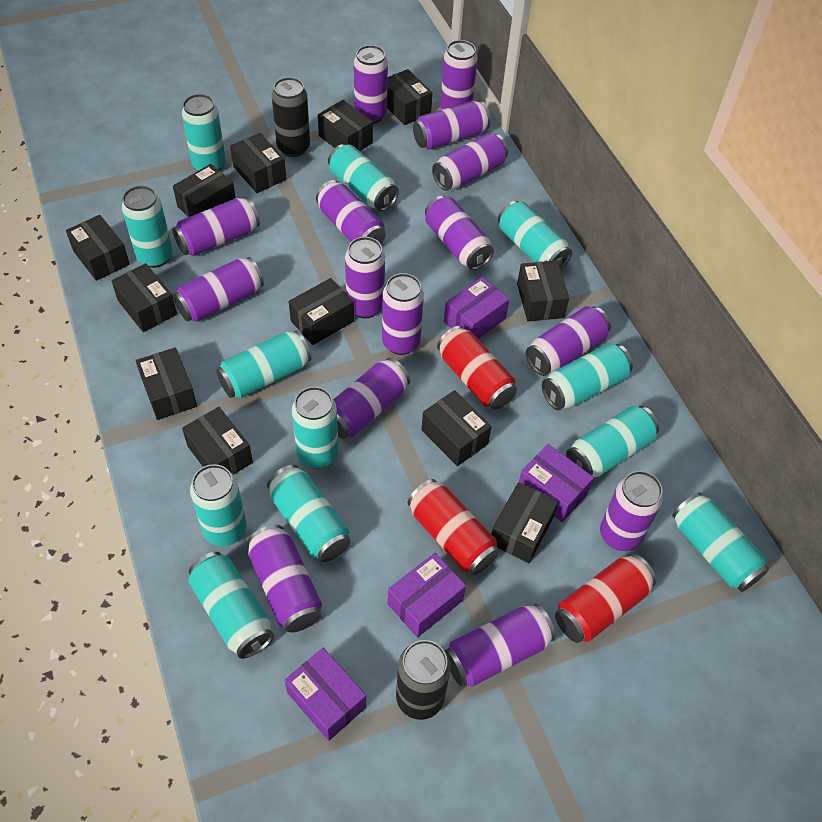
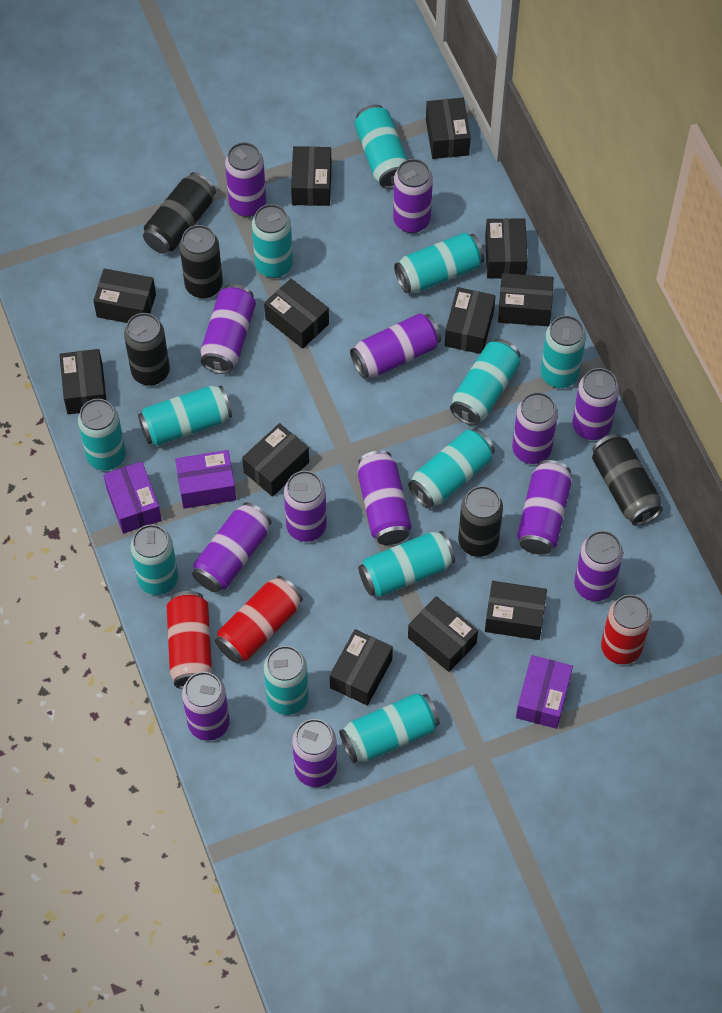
black can: [272,77,310,157] [396,640,451,720] = 2 -> [124,313,170,386] [143,172,216,254] [180,225,223,299] [458,486,503,557] [592,434,663,526] = 5
purple box: [285,648,366,741] [387,553,466,638] [444,277,509,339] [519,444,594,522] = 4 -> [103,461,162,534] [175,450,236,509] [516,655,573,729] = 3
purple can: [172,197,260,256] [173,257,264,322] [247,525,322,632] [316,180,386,244] [333,358,410,439] [345,237,385,318] [354,45,388,124] [382,273,424,355] [413,101,491,150] [425,196,494,270] [432,133,508,191] [440,40,478,109] [445,604,556,687] [526,306,611,376] [600,471,663,551] = 15 -> [182,672,230,741] [192,502,272,593] [200,284,256,374] [225,142,266,217] [284,471,327,542] [292,719,337,787] [350,313,441,379] [357,450,411,545] [393,159,433,233] [512,392,558,464] [517,460,572,555] [572,368,619,440] [574,531,623,601] = 13

